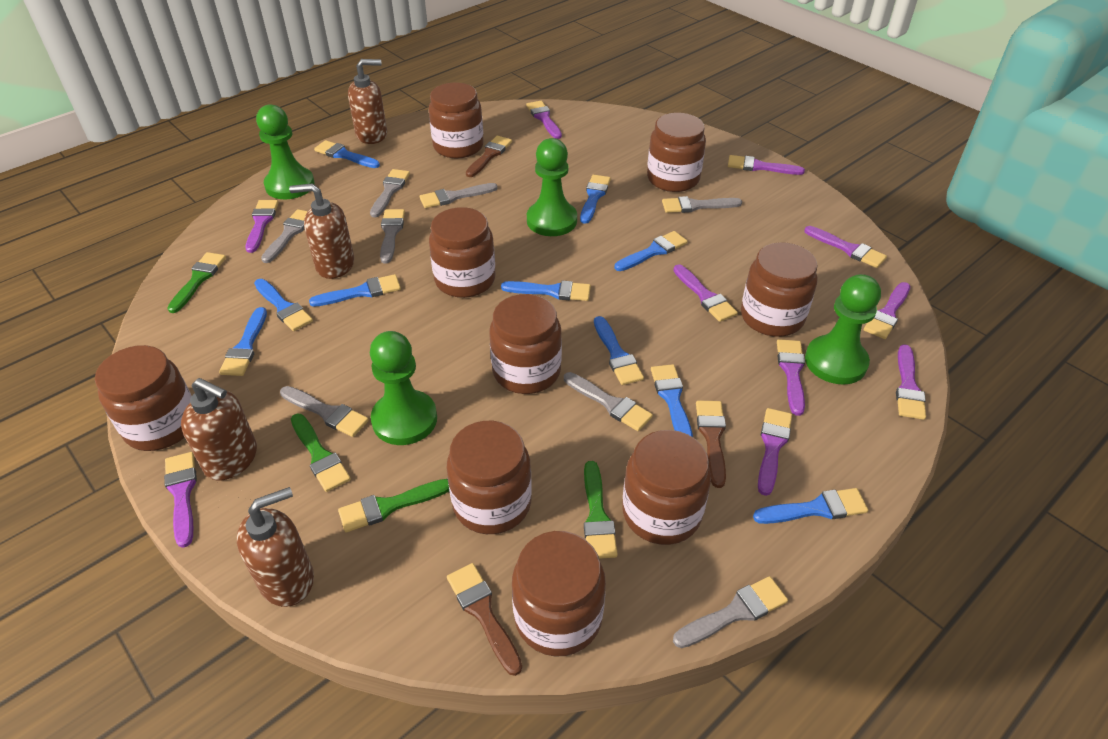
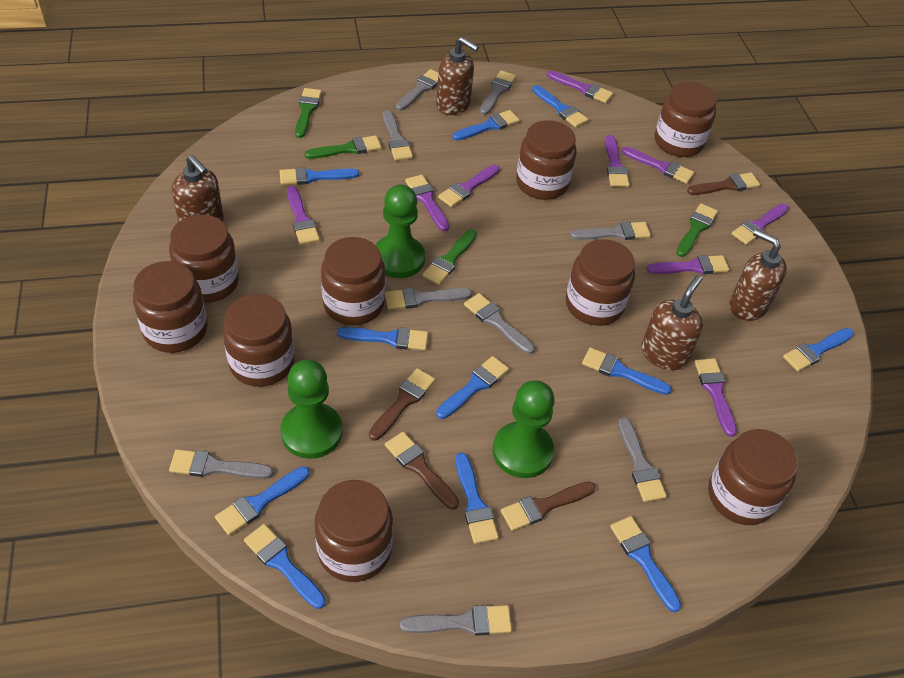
blue brush: [219,307,267,376] [254,279,313,331] [309,274,401,307] [314,140,380,168] [501,281,591,301] [580,175,611,224] [594,316,644,385] [614,231,688,271] [651,364,693,437] [753,488,868,524] = 10 -> [215,466,310,535] [244,524,326,609] [280,167,359,185] [337,327,428,350] [436,356,509,419] [452,110,520,140] [456,453,499,544] [532,85,588,127] [582,347,672,395] [610,516,681,612] [783,328,854,372] = 11
brown brush: [447,563,522,676] [466,136,512,177] [696,401,726,488] = 3 -> [369,368,435,441] [385,432,459,510] [501,481,596,531] [687,173,760,195] = 4
green pawn: [256,104,314,199] [370,331,437,445] [527,138,577,236] [805,274,881,385] = 4 -> [280,359,342,459] [375,185,425,278] [493,380,555,478] = 3
grey brush: [261,209,308,263] [280,386,369,437] [370,169,410,217] [380,209,405,263] [420,183,498,208] [564,372,653,431] [662,196,742,213] [673,576,788,648] = 8 -> [169,449,274,479] [383,110,413,161] [385,288,472,309] [396,69,438,111] [400,605,512,636] [464,293,535,354] [480,71,516,115] [570,221,651,240] [618,417,667,502] = 9
purple brush: [164,452,197,548] [246,200,279,253] [526,101,562,139] [673,264,738,322] [728,155,805,175] [758,408,792,496] [777,339,805,416] [804,226,887,268] [864,282,910,339] [896,344,926,420] = 10 -> [287,186,320,245] [405,175,449,232] [438,165,500,207] [547,71,613,103] [605,135,629,187] [622,147,694,184] [647,255,729,274] [694,358,737,437] [731,204,789,245] = 9

